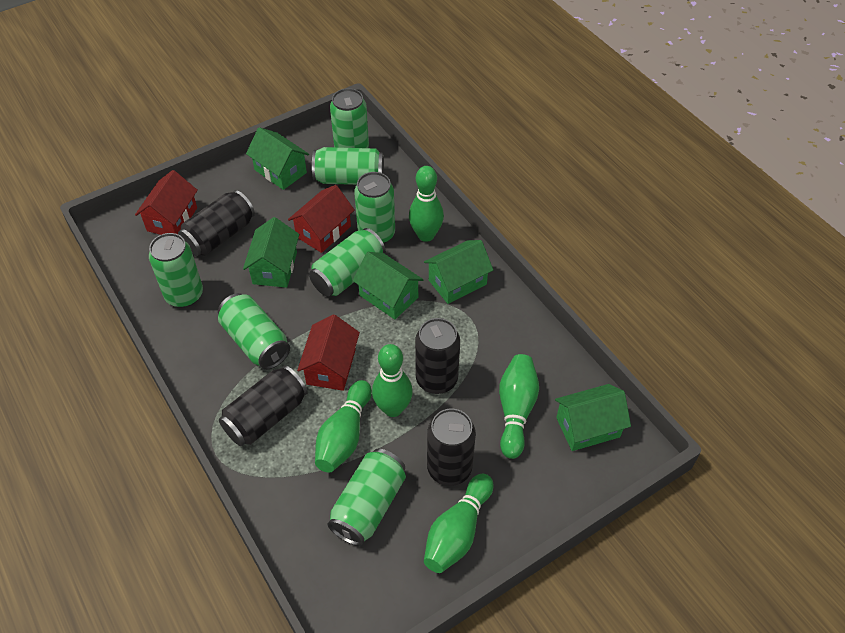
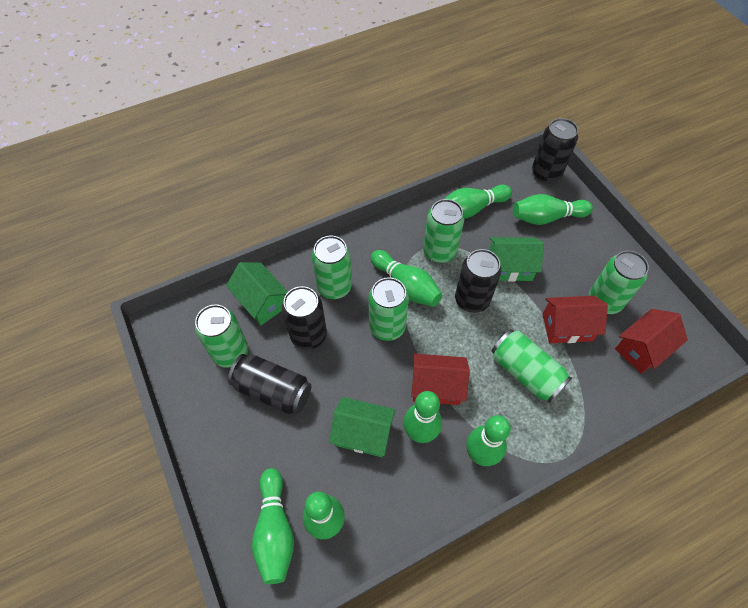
green bowling pin: [315,380,372,473] [372,344,413,417] [409,166,444,242] [424,474,493,573] [499,354,539,459] = 5 -> [252,468,294,584] [303,491,345,539] [371,250,442,307] [403,391,442,443] [444,185,512,219] [466,415,511,466] [513,194,593,225] = 7
green can: [149,233,203,308] [218,293,290,370] [309,228,385,297] [312,147,384,185] [327,449,406,546] [330,88,369,148] [354,172,395,244] = 7 -> [195,304,248,368] [312,236,352,299] [369,277,409,341] [423,199,465,263] [491,329,572,403] [589,251,649,314] = 6
green house: [243,217,299,288] [246,127,309,190] [353,252,424,320] [424,240,493,304] [555,384,631,451] = 5 -> [226,262,288,325] [329,397,395,457] [489,237,544,281] = 3

